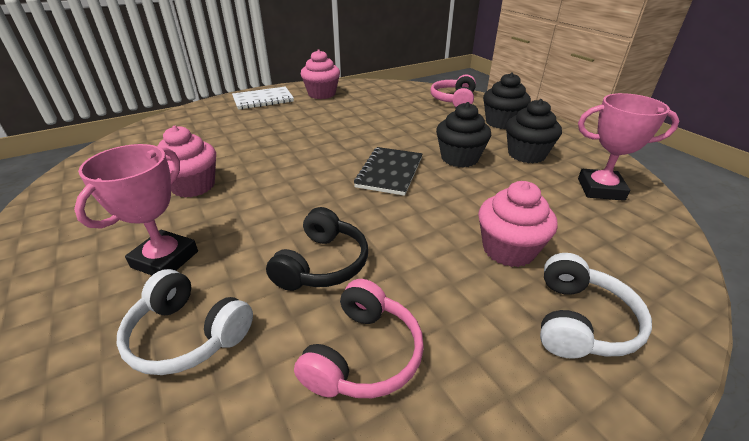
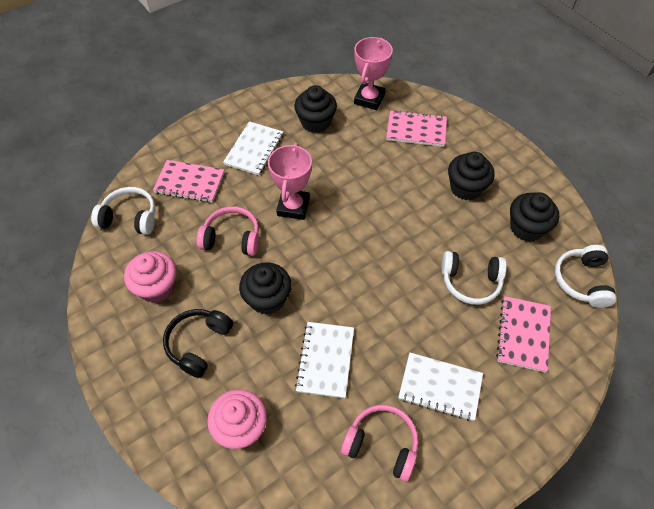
black cupcake: [436,102,491,168] [483,72,531,129] [506,99,562,163] = 3 -> [239,262,291,315] [294,85,337,133] [448,152,495,200] [510,192,559,242] = 4
black notebook: [354,147,422,196] = 1 -> none = 0
pink cupcake: [157,126,216,198] [301,49,340,99] [478,181,558,267] = 3 -> [124,251,176,303] [207,389,267,449] = 2
pink notebook: none = 0 -> [153,160,224,203] [386,110,447,147] [496,296,551,373] = 3
white headphones: [117,269,253,375] [540,253,652,359] = 2 -> [91,187,155,235] [441,251,507,305] [555,245,617,308] = 3
white notebook: [232,86,294,110] = 1 -> [223,121,283,175] [295,322,354,398] [398,353,483,421] = 3

